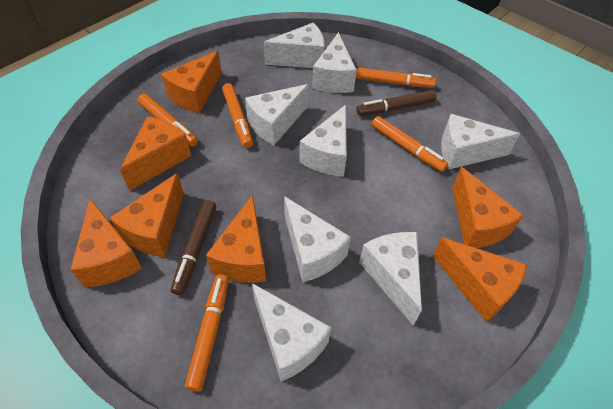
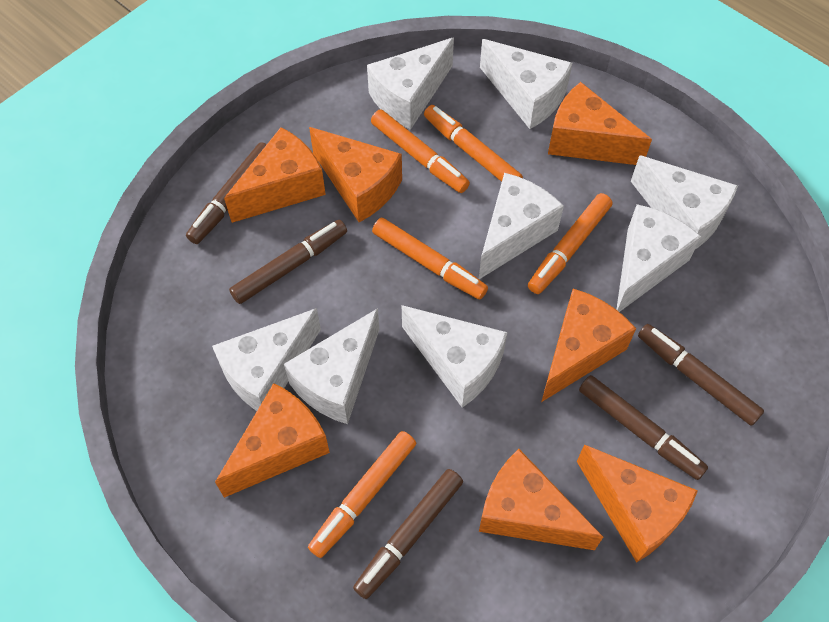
brown marker: [171,200,216,295] [357,90,436,116] = 2 -> [186,142,267,244] [229,220,347,304] [353,469,463,599] [579,375,708,480] [638,324,764,426] = 5

